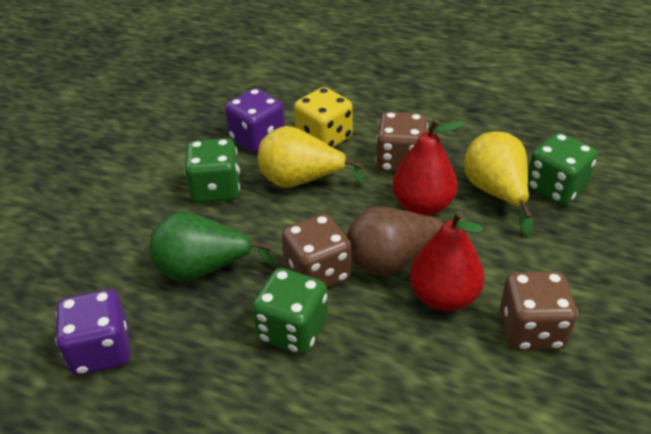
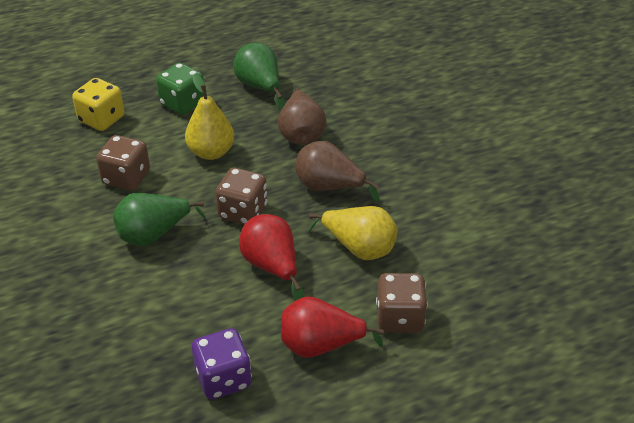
brown pear: [347,206,444,276] = 1 -> [278,88,326,145] [295,141,379,202] = 2
green dice: [184,138,240,203] [252,268,328,354] [528,133,597,205] = 3 -> [156,63,204,115] = 1
green pear: [150,211,274,282] = 1 -> [113,193,206,246] [233,43,285,111] = 2
purple dice: [55,289,131,375] [225,88,285,153] = 2 -> [192,328,252,399] = 1

